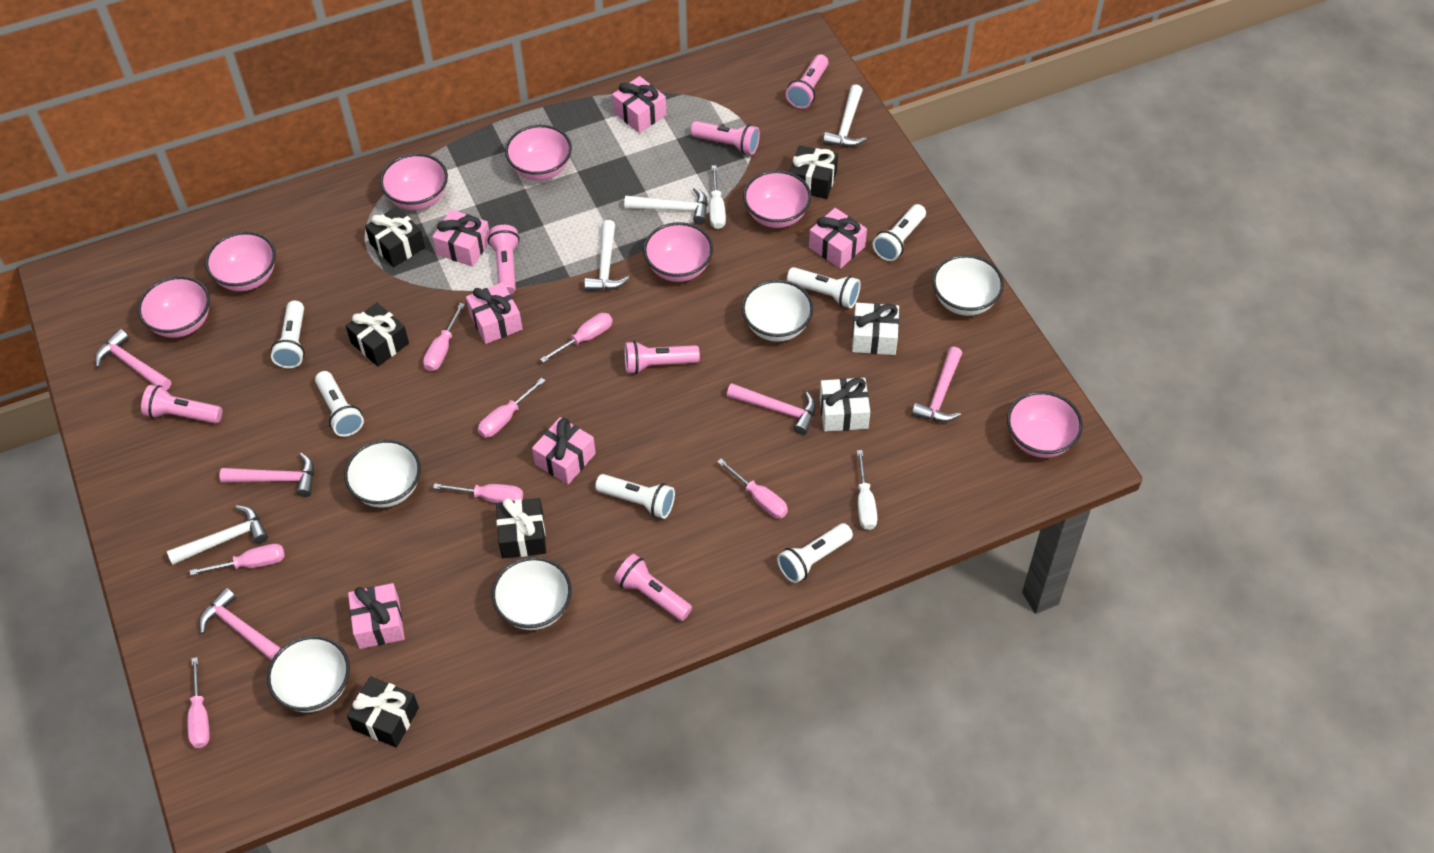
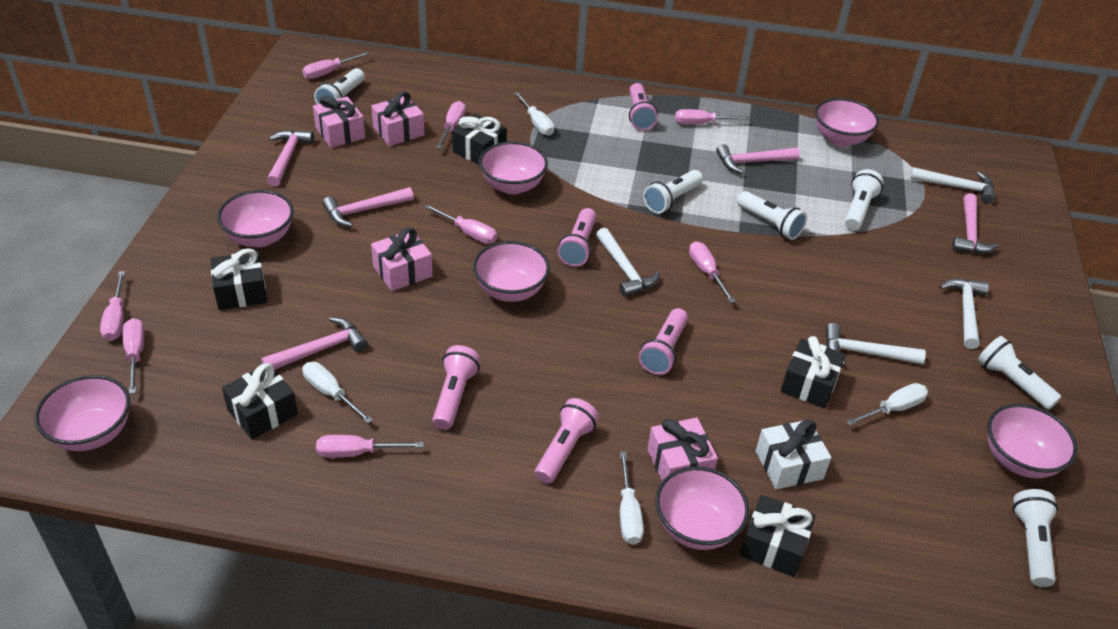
pink flashlight: [141,385,222,424] [488,225,520,295] [614,554,692,621] [625,341,700,374] [691,121,760,155] [786,54,829,109] = 6 -> [432,345,481,430] [535,398,599,484] [557,208,596,267] [629,83,658,130] [639,308,688,375] = 5
pink gift: [348,583,405,649] [432,209,489,267] [466,282,522,344] [532,417,596,484] [612,76,667,133] [809,208,867,269] = 6 -> [313,95,365,148] [371,91,425,146] [371,227,433,291] [647,418,718,481] = 4
pink screwdriver: [188,657,210,748] [190,544,285,576] [423,303,465,371] [433,483,523,503] [478,378,545,438] [540,313,613,363] [717,459,788,518] = 7 -> [100,271,125,341] [123,318,144,394] [302,52,370,79] [316,435,424,458] [424,204,497,244] [436,101,466,149] [675,109,750,124] [689,241,736,303] = 8
white bowl: [267,636,350,712] [344,439,421,508] [492,557,572,630] [742,280,813,342] [932,255,1004,316] = 5 -> none = 0
white gift: [820,378,870,432] [852,303,899,355] = 2 -> [756,419,831,490] = 1
white screwdriver: [709,165,726,229] [857,450,877,530] = 2 -> [302,362,373,423] [514,92,554,136] [620,451,644,545] [846,383,928,426] = 4

